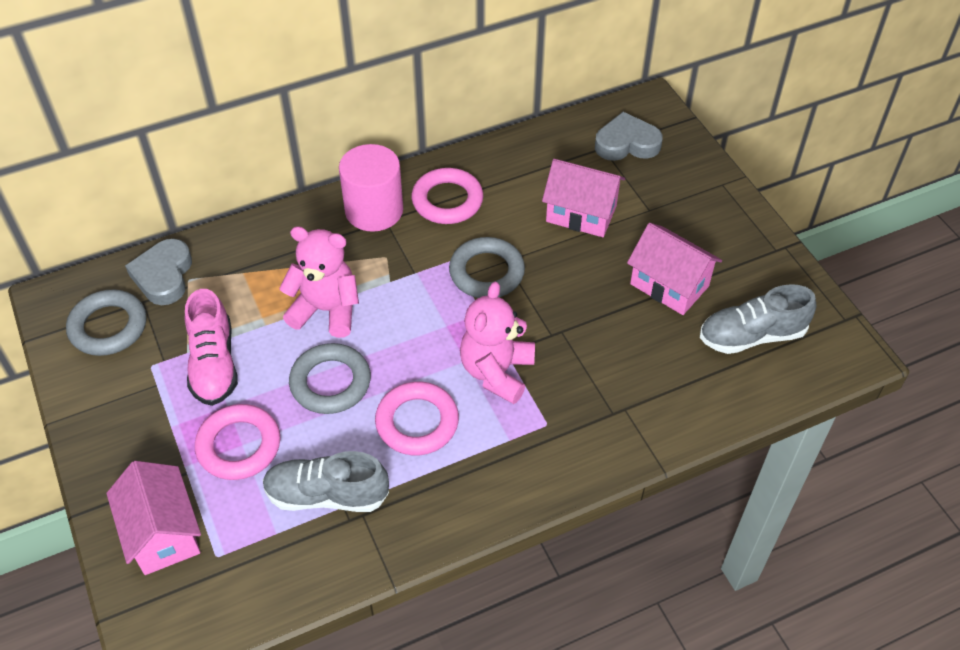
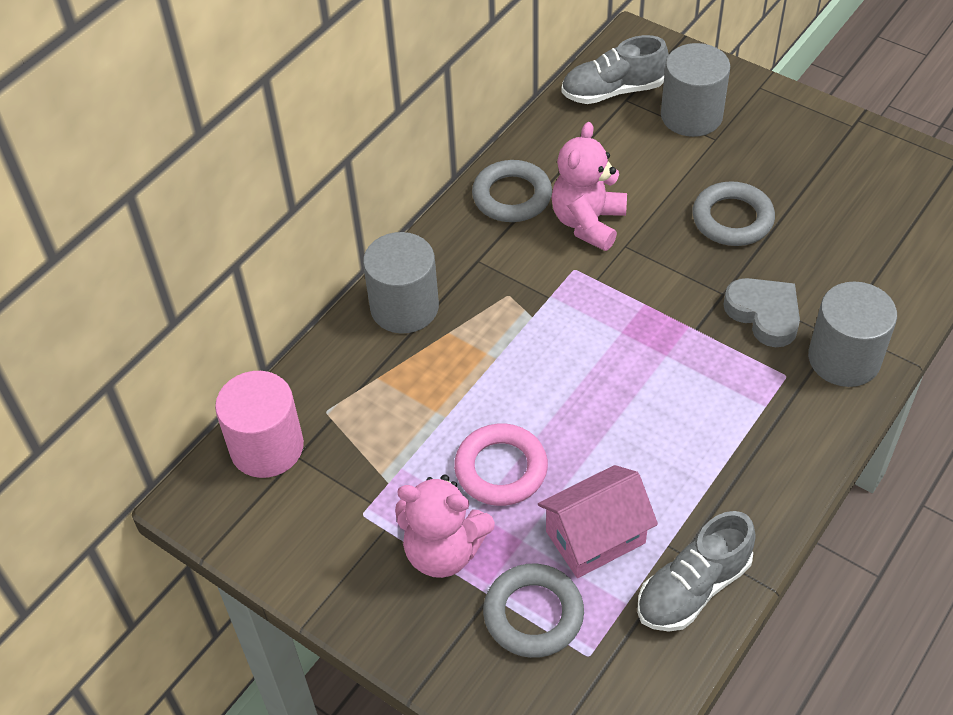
grey cylinder: none = 0 -> [363,232,439,334] [661,43,730,137] [808,281,897,387] = 3
grey heart: [125,239,192,305] [595,112,663,161] = 2 -> [723,278,800,347] = 1
pink house: [106,461,201,575] [542,159,625,237] [627,223,722,315] = 3 -> [538,465,658,578] = 1
pink ring: [195,404,280,480] [375,382,459,455] [412,168,483,224] = 3 -> [454,424,548,506] = 1
pink shoe: [185,289,238,406] = 1 -> none = 0

